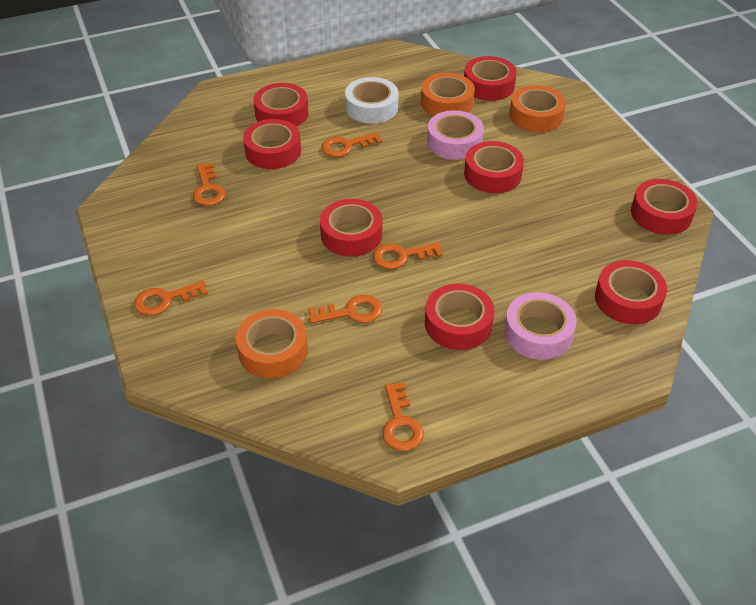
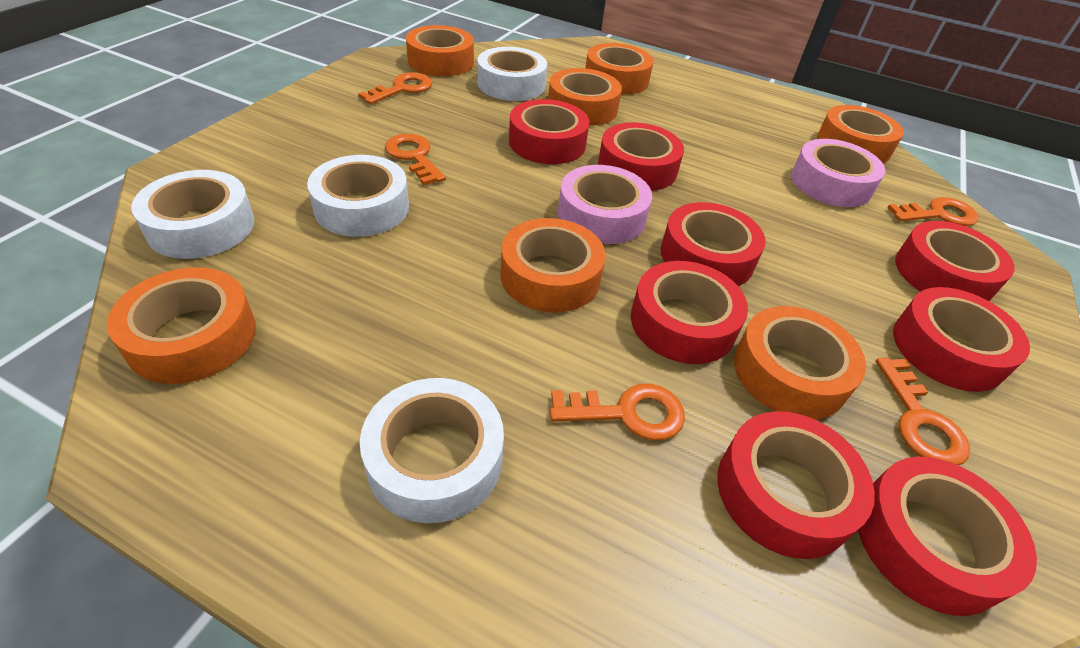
orange key: [134,280,208,316] [193,163,226,206] [308,295,382,323] [322,132,382,157] [373,242,443,269] [382,382,424,451] = 6 -> [358,72,432,104] [385,134,446,185] [550,384,685,441] [875,358,970,465] [887,197,979,226] = 5
orange tape: [236,309,308,379] [421,73,475,116] [509,85,566,132] = 3 -> [107,267,256,384] [406,25,474,76] [501,218,606,312] [548,68,622,126] [585,43,654,95] [734,306,866,419] [817,105,904,163] = 7
white tape: [345,77,399,124] = 1 -> [131,170,254,259] [307,155,409,237] [360,378,504,523] [477,47,547,101] = 4

